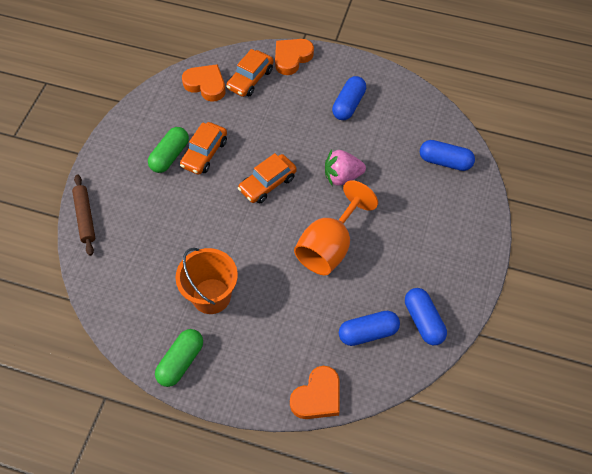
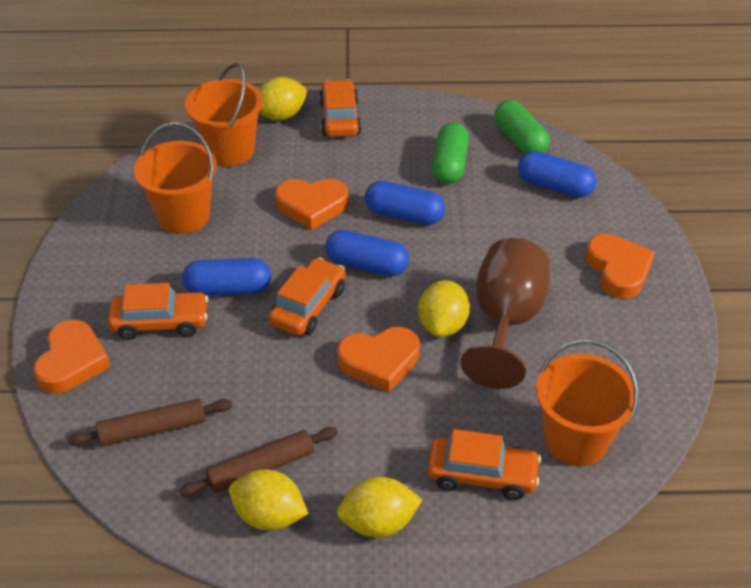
brown goblet: none = 0 -> [460,238,550,389] = 1
brown rolling pin: [72,174,95,256] = 1 -> [68,399,232,446] [180,427,338,496] = 2
orange bucket: [176,248,238,314] = 1 -> [134,122,217,234] [185,63,263,167] [536,340,638,466] = 3
orange car: [180,122,227,175] [226,49,273,97] [238,153,297,203] = 3 -> [108,283,208,340] [269,257,346,336] [319,79,361,137] [427,429,541,500] = 4
orange goblet: [294,180,378,275] = 1 -> none = 0
orange heart: [182,64,225,102] [275,39,314,75] [290,366,339,419] = 3 -> [33,320,111,394] [275,179,349,230] [337,327,420,392] [585,234,655,299] = 4
pink strawberry: [325,150,366,186] = 1 -> none = 0
yellow lemon: none = 0 -> [229,469,308,530] [259,77,307,120] [337,477,422,538] [418,280,470,337] = 4

